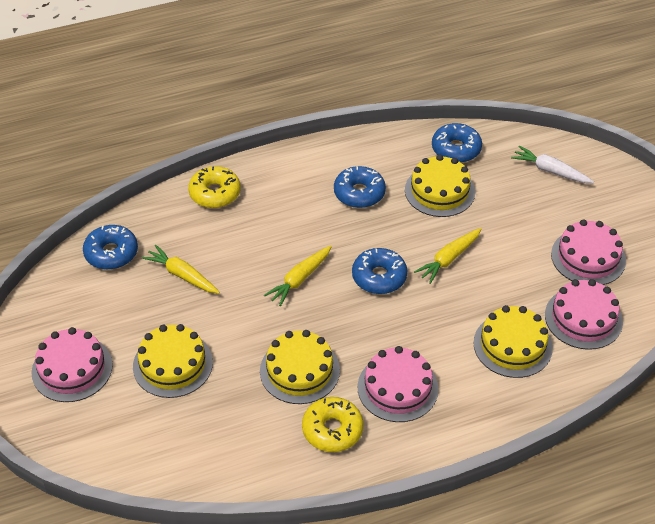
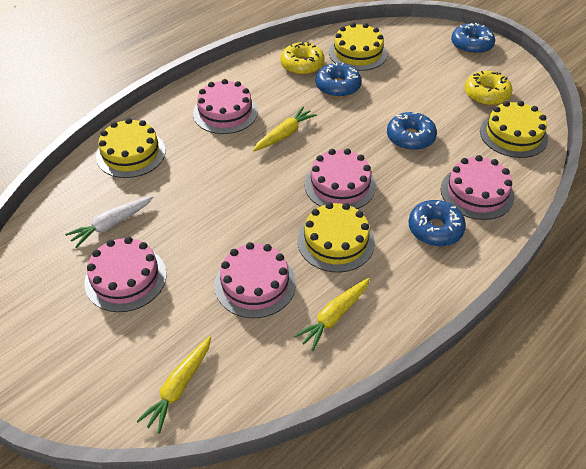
pink cake: [32,327,113,402] [358,346,439,422] [545,279,623,350] [551,219,626,285] = 4 -> [84,237,167,312] [193,79,258,134] [214,242,296,318] [304,148,376,209] [441,155,514,220] = 5

